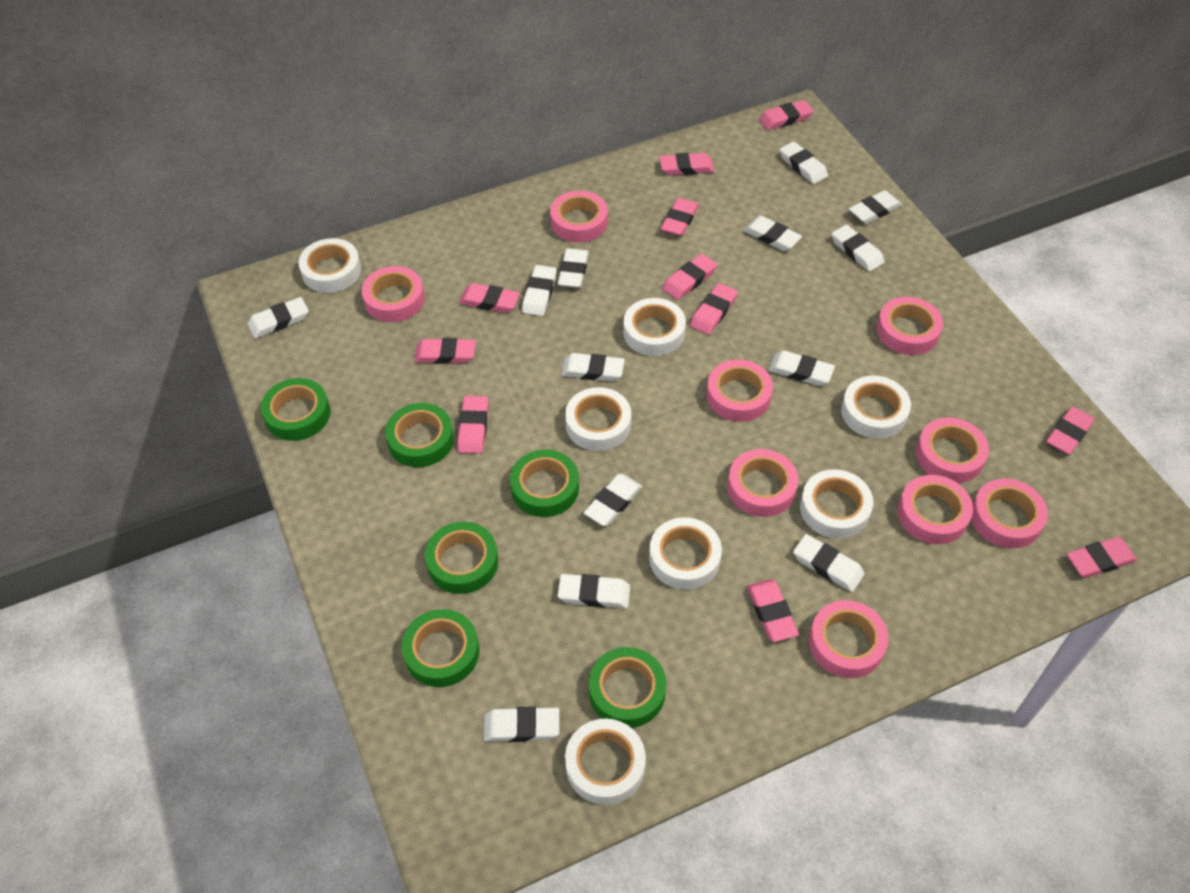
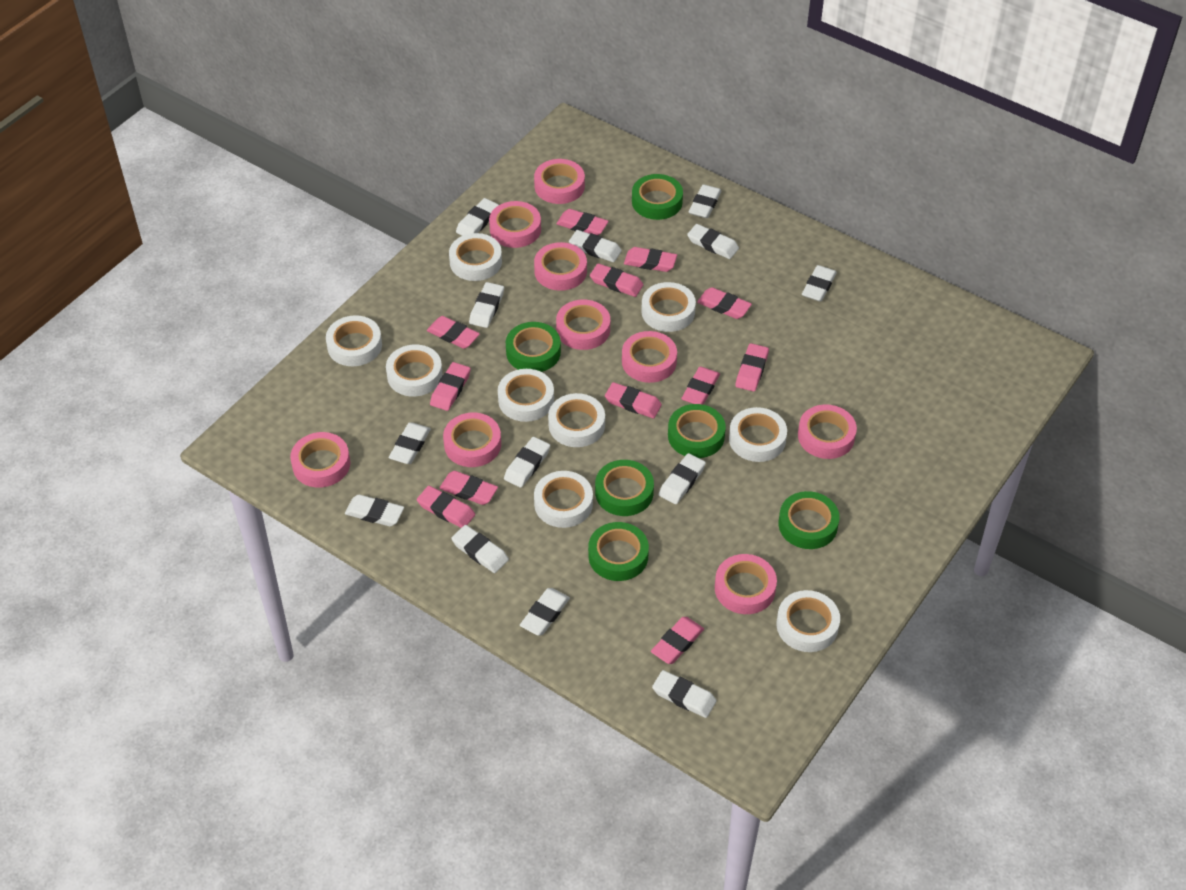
pink eraser: [414,338,476,364] [457,396,488,454] [459,283,520,313] [659,153,714,175] [661,198,699,236] [662,254,717,300] [690,283,738,335] [747,579,799,642] [759,100,814,130] [1046,406,1095,455] [1067,537,1137,578] = 11 -> [417,486,475,528] [427,316,480,349] [430,362,471,411] [439,471,498,505] [556,209,609,235] [590,263,643,297] [605,382,662,418] [624,247,677,272] [651,617,704,664] [681,366,720,405] [697,287,752,319] [735,343,769,392] = 12
white tape: [299,238,361,293] [565,387,631,451] [565,719,646,805] [623,298,686,356] [649,517,722,590] [800,469,873,539] [841,376,911,439] = 7 -> [326,315,382,366] [386,344,443,397] [449,233,502,281] [498,369,554,422] [534,471,593,528] [548,393,605,447] [641,282,696,332] [729,407,787,462] [777,590,840,652] = 9

